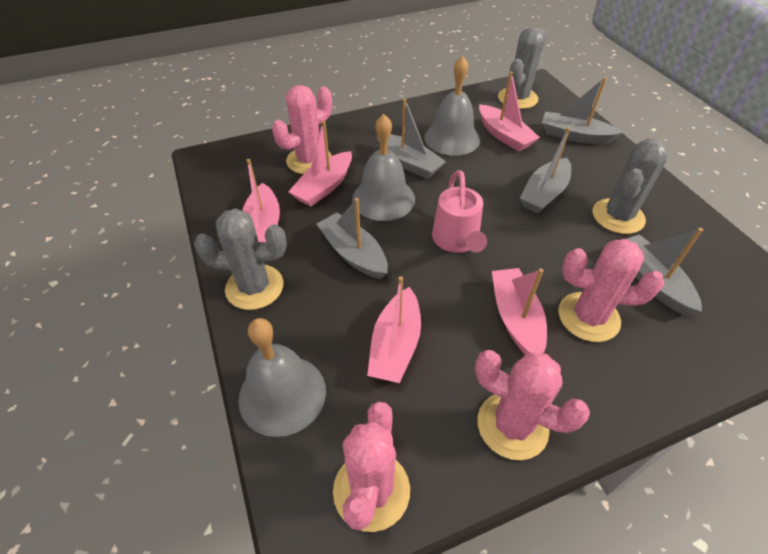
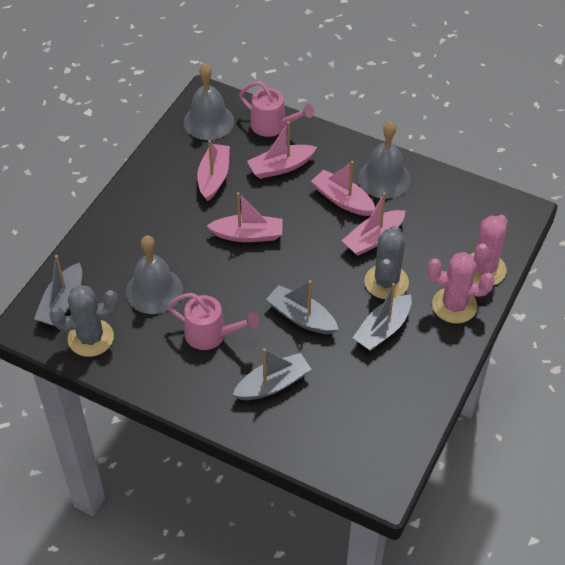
grey boat: [317,198,388,279] [377,98,446,179] [520,127,571,214] [542,77,623,144] [627,228,703,315] = 5 -> [34,255,82,326] [232,348,312,400] [266,280,339,334] [353,283,412,351] = 4
grey cactus: [194,209,287,310] [498,27,546,109] [593,139,667,234] = 3 -> [49,285,118,357] [364,226,409,299] = 2
pink cactus: [272,85,332,174] [333,401,410,532] [475,350,590,460] [558,239,664,342] = 4 -> [427,252,495,323] [470,215,508,285] = 2
pink watering can: [432,170,487,253] = 1 -> [168,293,260,350] [239,81,314,137] = 2

